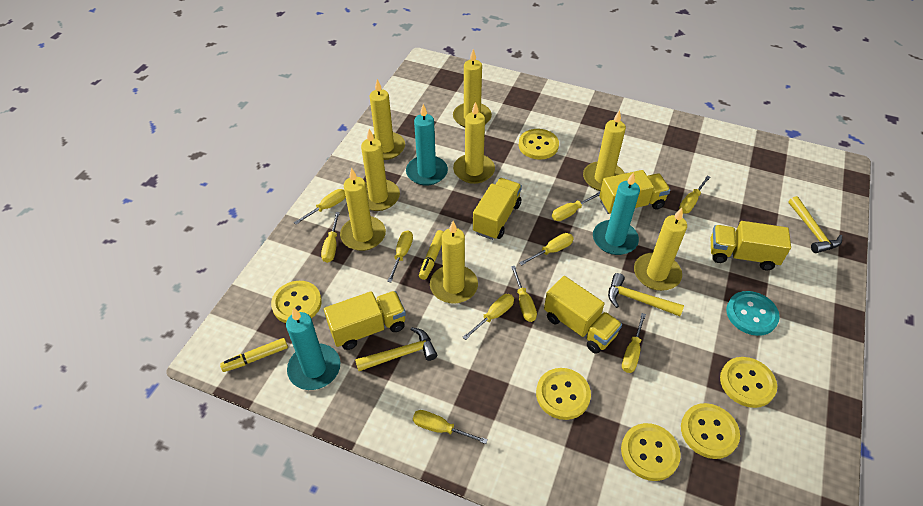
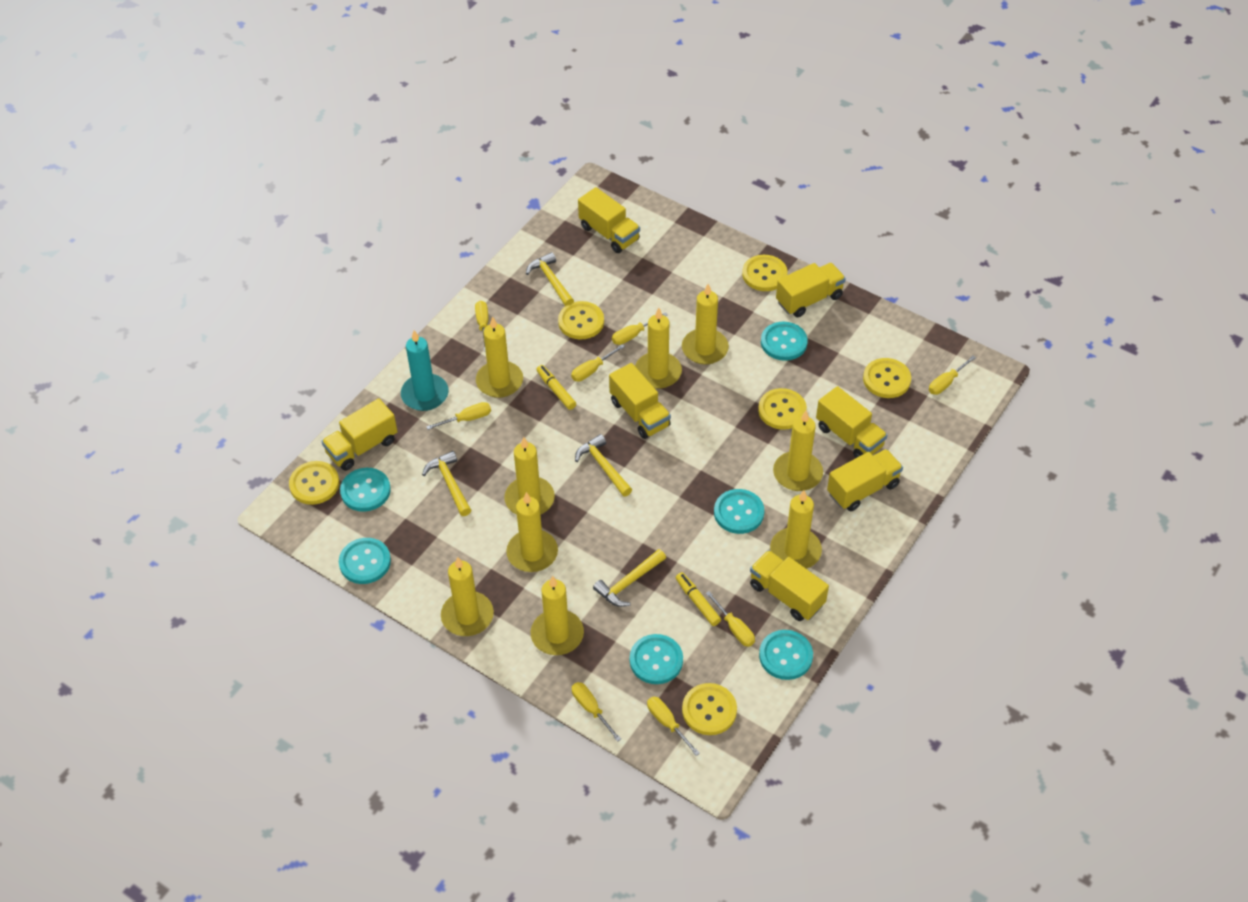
turquoise button: [726,291,780,336] = 1 -> [339,538,391,584] [340,468,391,512] [630,634,683,684] [714,489,764,534] [759,630,813,680] [761,322,808,361] = 6
turquoise candle: [286,307,340,390] [406,104,448,186] [593,172,640,255] = 3 -> [401,330,449,411] = 1
yellow candle: [340,168,386,251] [361,129,400,211] [370,79,405,160] [430,221,478,304] [453,49,492,127] [453,102,495,184] [583,110,626,191] [634,208,687,291] = 8 -> [441,557,494,636] [476,317,523,398] [504,437,555,515] [506,492,558,572] [531,576,584,655] [635,308,682,389] [682,284,729,365] [770,490,822,569] [773,411,823,491] = 9
yellow hammer: [355,327,437,371] [608,273,684,316] [788,196,842,253] = 3 -> [422,451,471,516] [526,252,574,306] [575,434,632,497] [593,549,666,607] = 4
yellow screwdriver: [294,189,346,224] [321,212,340,263] [387,230,413,282] [413,410,488,444] [462,294,514,340] [511,266,537,322] [519,233,574,266] [552,192,600,221] [622,313,646,373] [679,176,710,214] = 10 -> [426,402,491,430] [475,301,488,351] [571,344,625,382] [572,682,621,742] [612,312,668,345] [647,697,700,756] [706,591,755,647] [929,356,976,395] = 8
yellow truck: [324,291,406,350] [473,178,522,240] [544,276,622,354] [599,170,670,214] [710,221,791,270] = 5 -> [321,398,398,471] [578,187,640,253] [609,363,671,439] [750,550,829,621] [776,263,846,317] [816,386,887,458] [827,449,903,511] = 7

